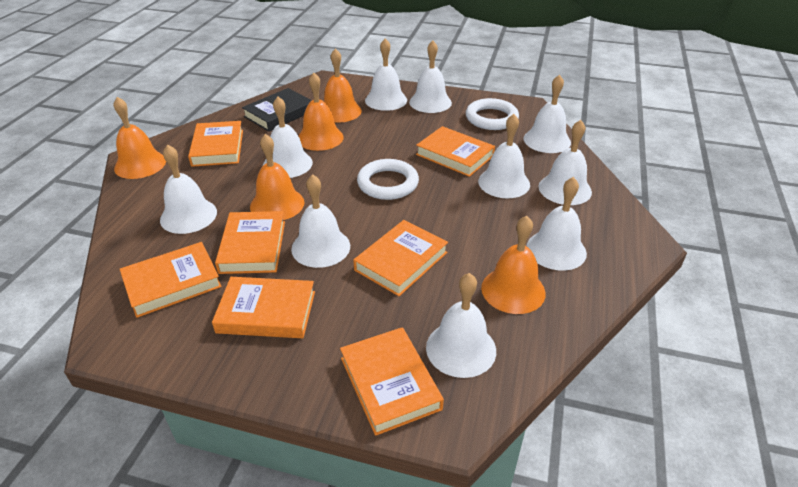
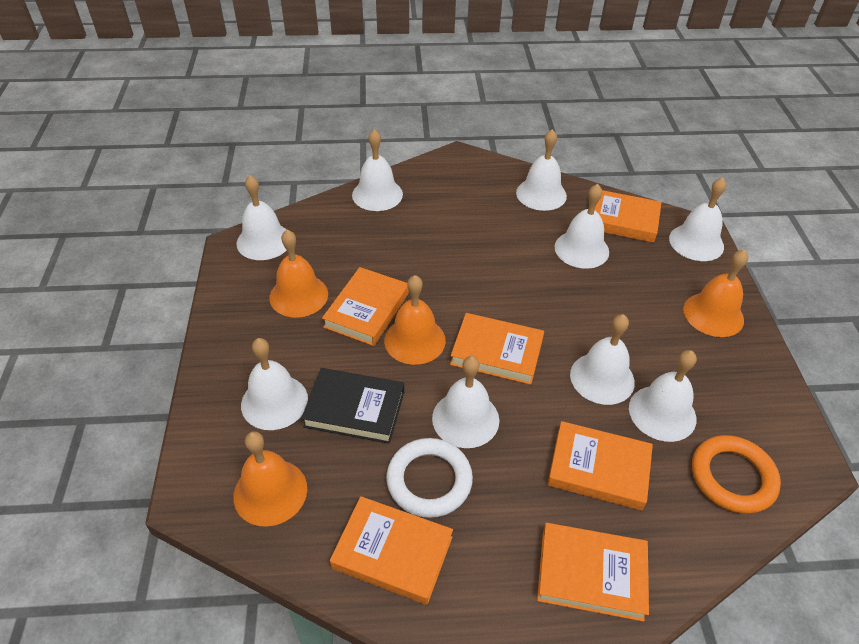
orange bell: [114,97,166,179] [250,134,305,220] [298,73,344,151] [324,48,362,123] [481,216,546,314] = 5 -> [234,431,307,527] [269,230,328,318] [384,275,446,365] [683,249,748,337] = 4
orange book: [120,242,222,318] [188,121,243,167] [212,277,315,338] [215,211,285,274] [340,327,444,436] [353,220,448,296] [416,126,495,177] = 7 -> [322,267,409,346] [330,496,453,605] [450,313,544,385] [537,523,649,622] [547,421,653,510] [595,190,662,243] = 6
orange ring: none = 0 -> [692,435,781,514] = 1
white bell: [160,144,217,234] [263,97,313,178] [291,174,350,268] [365,38,407,111] [409,41,452,113] [426,273,496,378] [478,114,530,198] [524,75,571,153] [527,177,587,271] [538,120,592,205] = 10 -> [237,175,287,260] [241,338,308,430] [352,129,403,211] [432,356,499,448] [516,129,567,211] [555,184,609,269] [570,314,635,405] [629,350,697,442] [669,177,726,261] = 9
white ring: [357,159,419,200] [466,98,519,130] = 2 -> [386,438,473,518] = 1

